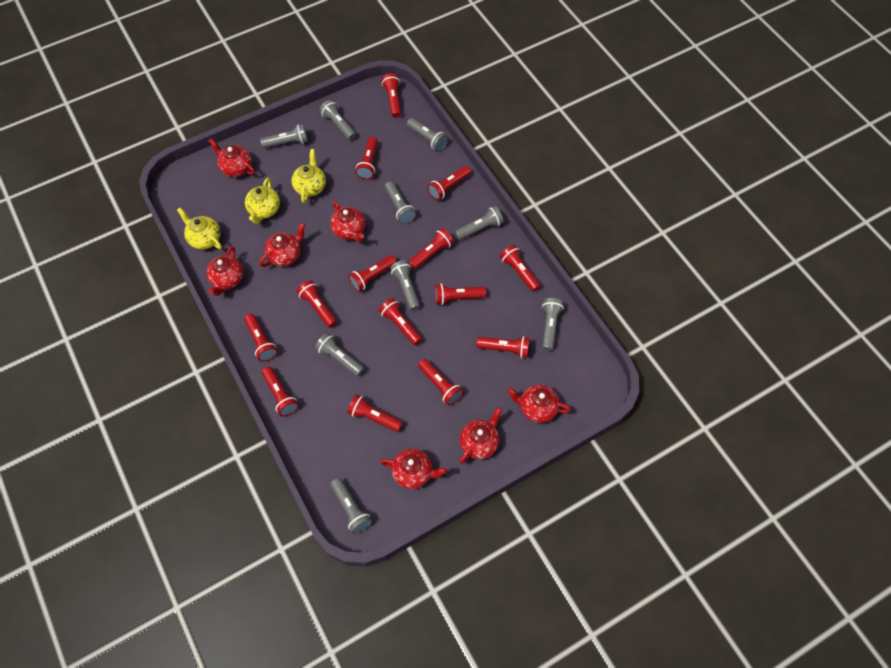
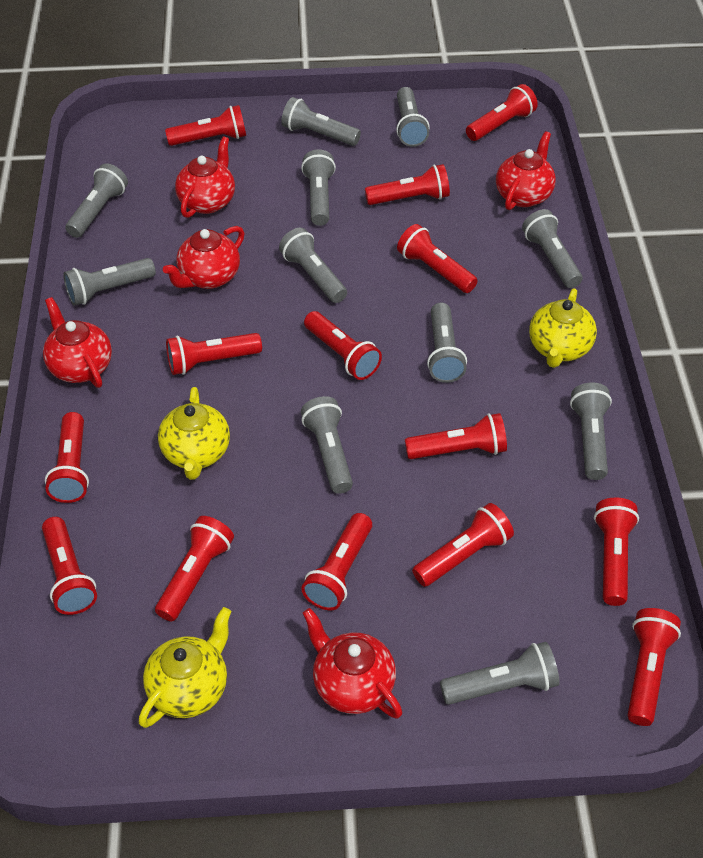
grey flashlight: [260,124,308,148] [315,333,364,376] [319,100,356,140] [330,478,372,534] [385,181,416,224] [390,260,420,311] [407,118,448,151] [455,206,504,240] [542,298,564,351] = 9 -> [63,258,156,306] [65,163,128,238] [279,228,347,303] [281,97,361,146] [301,149,336,226] [301,396,353,494] [396,87,430,147] [427,303,467,383] [440,642,560,705] [522,209,582,288] [570,382,612,480] = 11
red teapot: [206,246,243,296] [209,138,255,177] [259,223,305,267] [330,201,365,242] [380,449,447,489] [459,407,502,464] [507,385,571,423] = 7 -> [43,297,112,388] [163,226,244,289] [175,137,235,218] [303,608,402,719] [496,131,556,210] = 5

